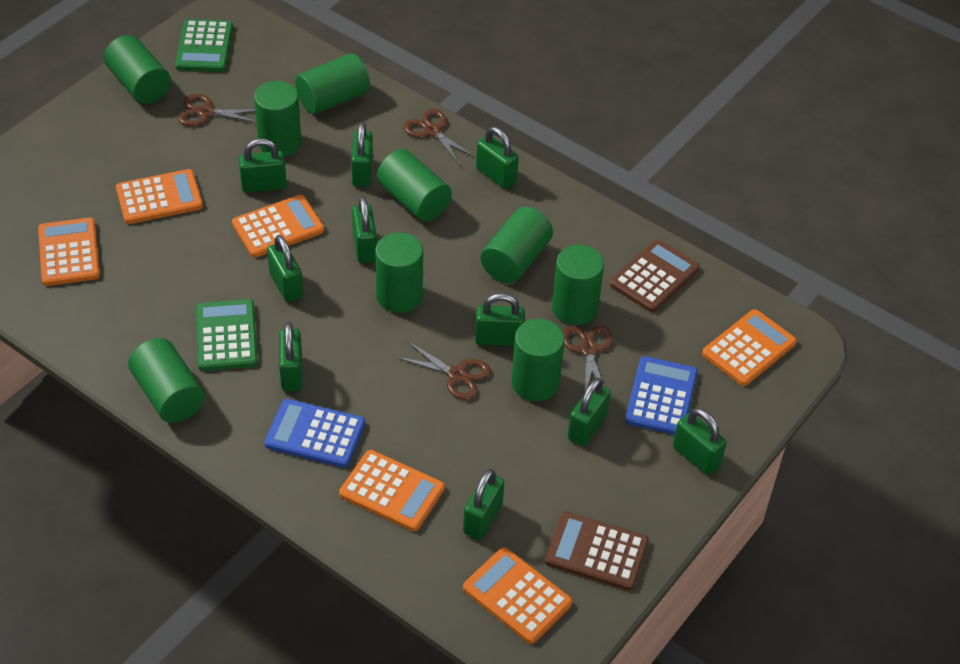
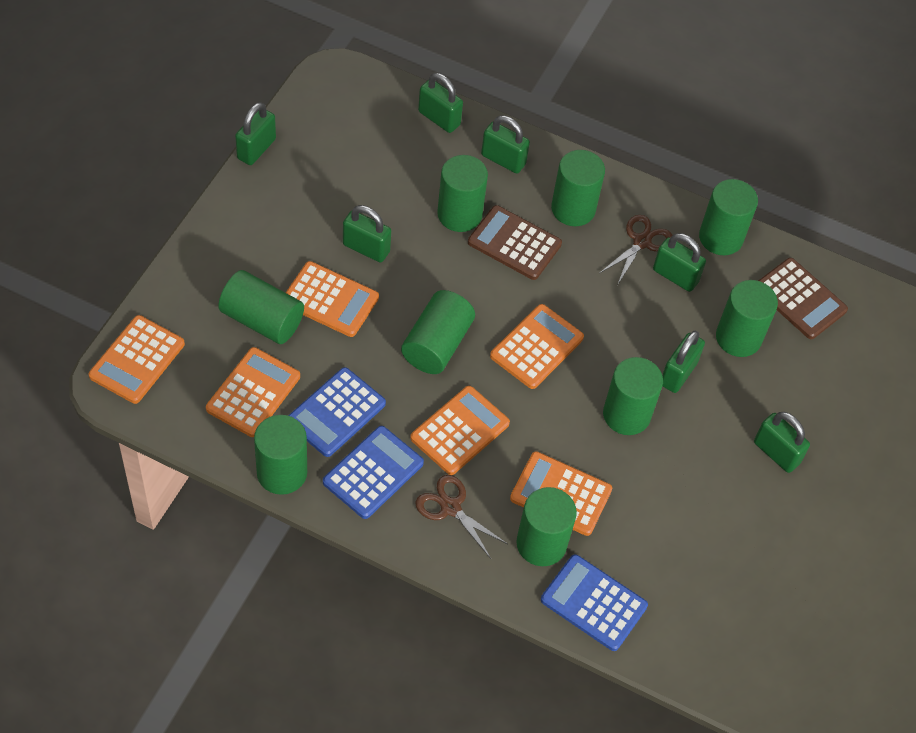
blue calculator: [265,399,365,468] [625,356,698,435] = 2 -> [288,367,386,457] [323,426,424,519] [541,554,648,651] = 3
brown scissors: [178,94,256,126] [395,341,491,400] [403,109,476,165] [563,326,613,391] = 4 -> [415,475,508,559] [600,215,672,284] = 2
green calculator: [175,19,233,72] [196,299,258,371] = 2 -> none = 0
green padlock: [239,138,287,193] [267,235,303,302] [279,322,303,391] [351,122,373,187] [352,196,377,263] [463,469,504,540] [475,293,525,346] [476,127,519,189] [568,378,611,446] [673,408,726,475] = 10 -> [235,102,276,165] [343,205,391,263] [418,73,463,133] [481,116,530,174] [653,233,706,292] [662,331,705,393] [754,412,810,473] = 7

